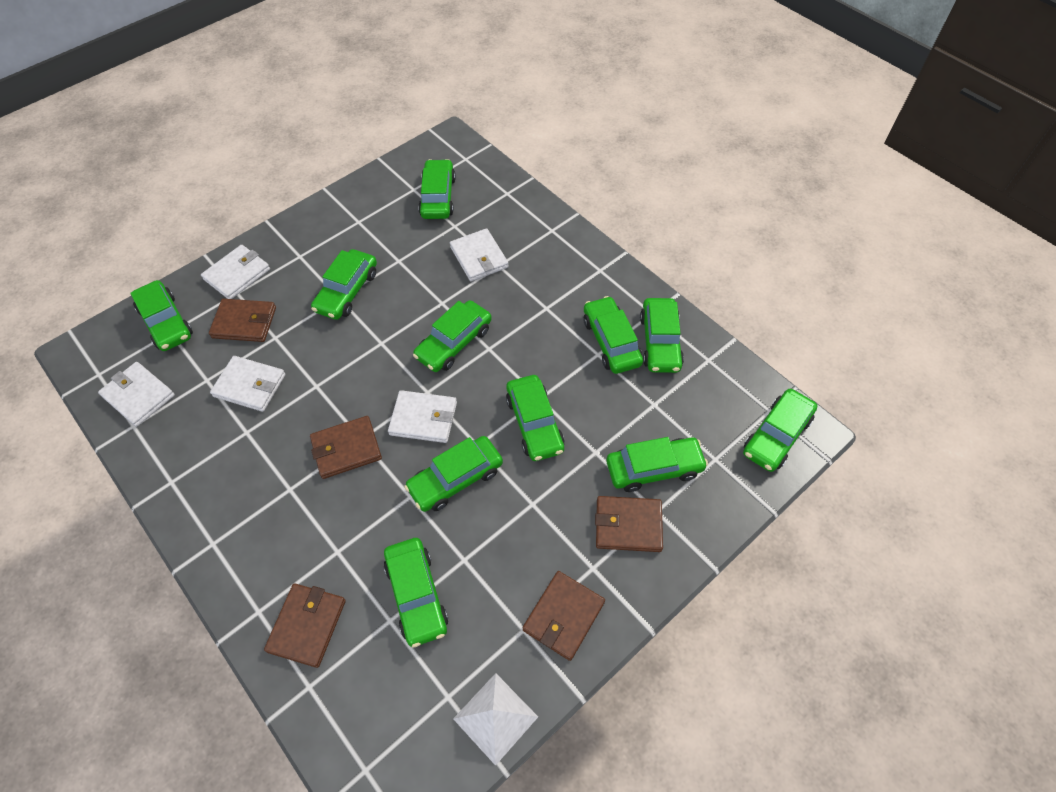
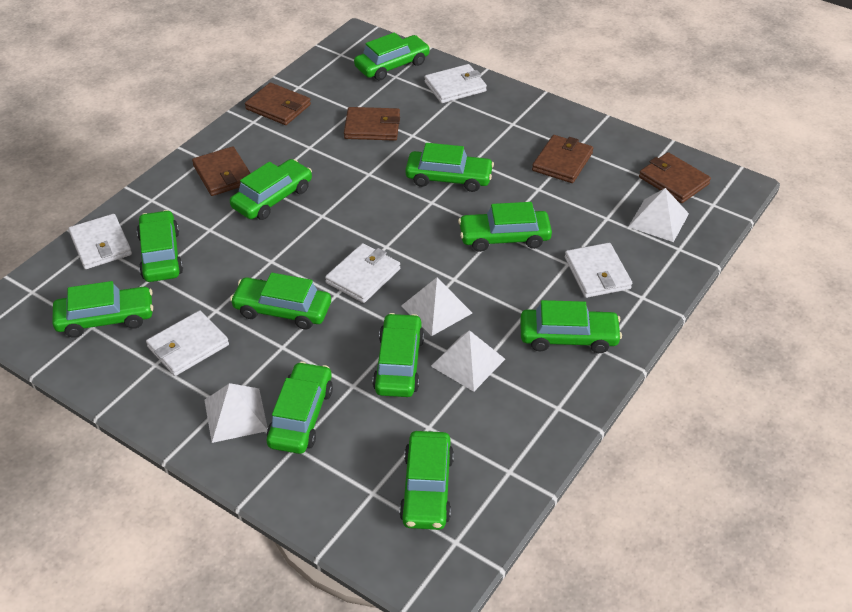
white pyramid: [453,673,538,766] = 1 -> [205,383,268,443] [401,277,472,336] [431,330,505,392] [628,188,689,242] = 4

